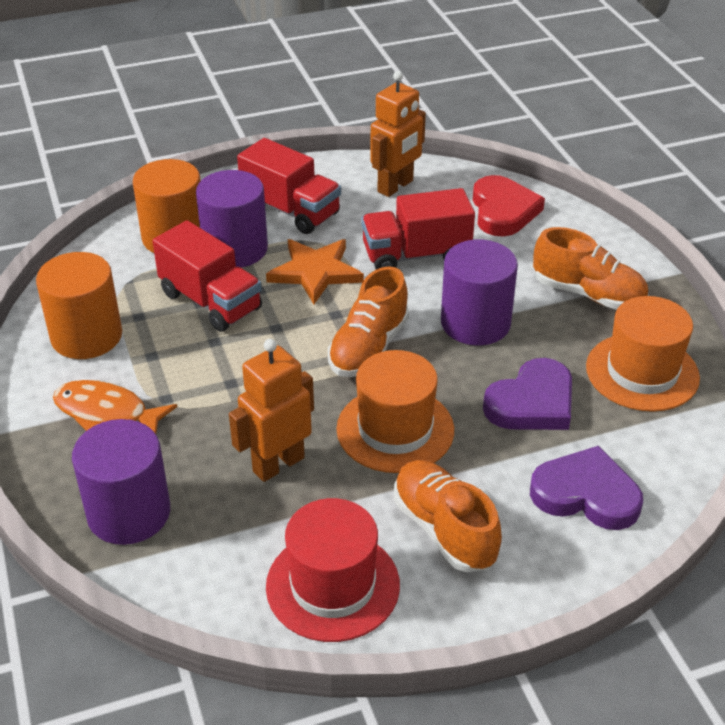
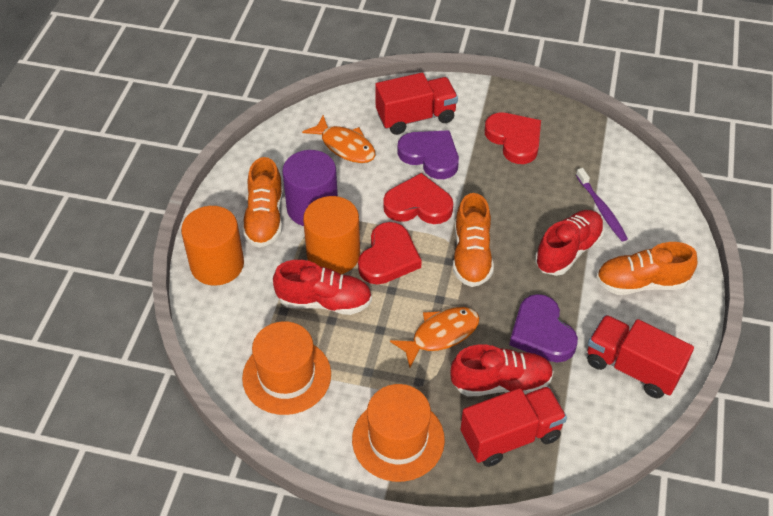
orange fish: [53,380,177,434] = 1 -> [302,115,376,163] [390,307,479,367] = 2
orange robot: [229,339,314,482] [370,71,426,197] = 2 -> none = 0
orange star: [266,239,364,304] = 1 -> none = 0
purple cylinder: [72,419,170,545] [196,170,268,268] [441,239,518,345] = 3 -> [282,150,338,226] = 1
purple toothbrush: none = 0 -> [576,168,628,241] = 1
red hat: [266,498,400,642] = 1 -> none = 0
red heart: [473,175,545,236] = 1 -> [358,222,422,284] [383,173,453,224] [485,113,541,164] = 3
red shoe: none = 0 -> [273,260,372,315] [450,345,554,397] [535,210,604,276] = 3

